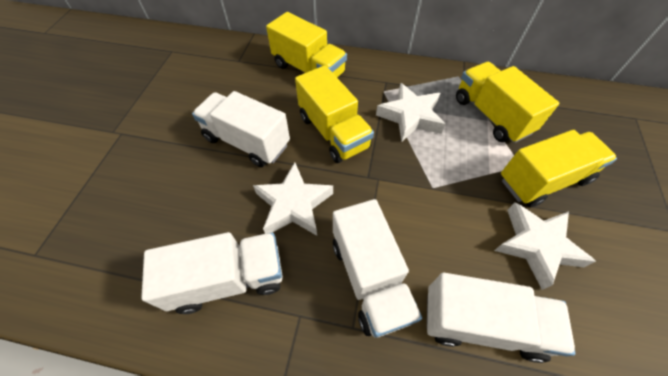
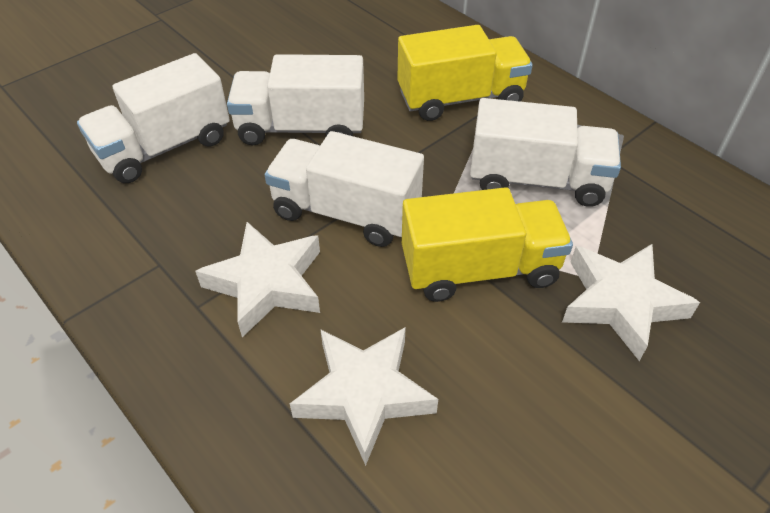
yellow truck: [266,12,347,78] [295,65,374,163] [456,62,560,143] [501,130,617,207] = 4 -> [397,25,533,121] [402,187,573,302] = 2

